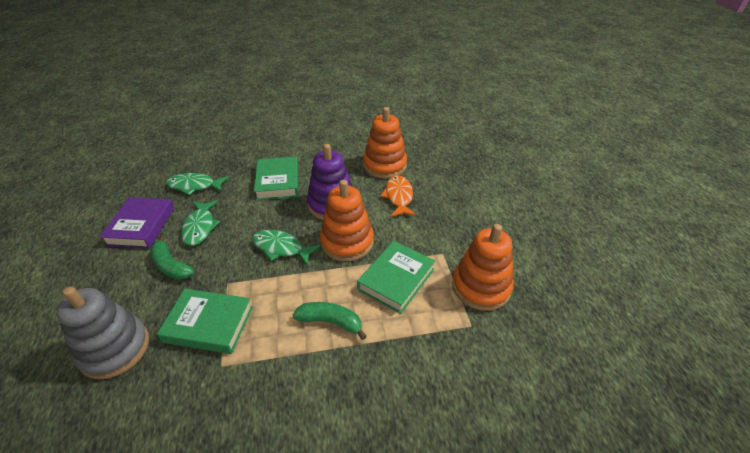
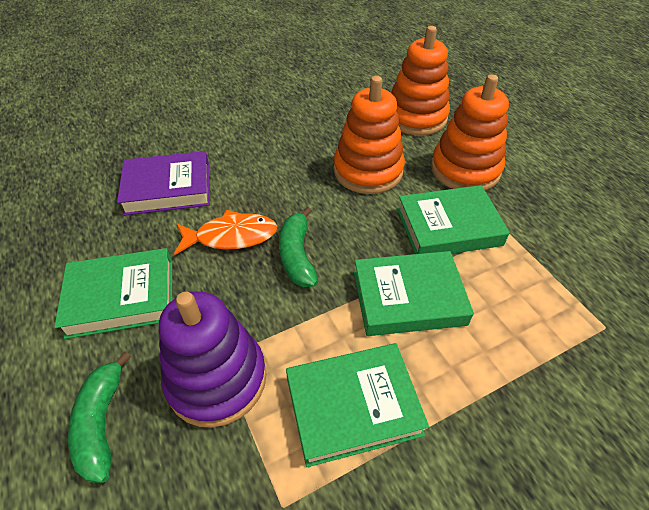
green book: [157,289,253,354] [254,157,298,200] [357,241,435,314] = 3 -> [54,248,172,339] [286,343,429,467] [354,251,474,336] [397,185,510,254] = 4
green fish: [166,173,228,195] [181,200,220,246] [252,230,320,265] = 3 -> none = 0
grey stacking toy: [56,287,149,379] = 1 -> none = 0

